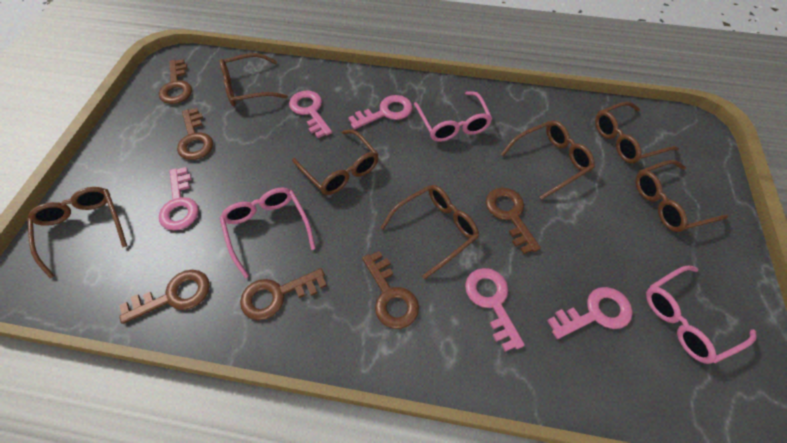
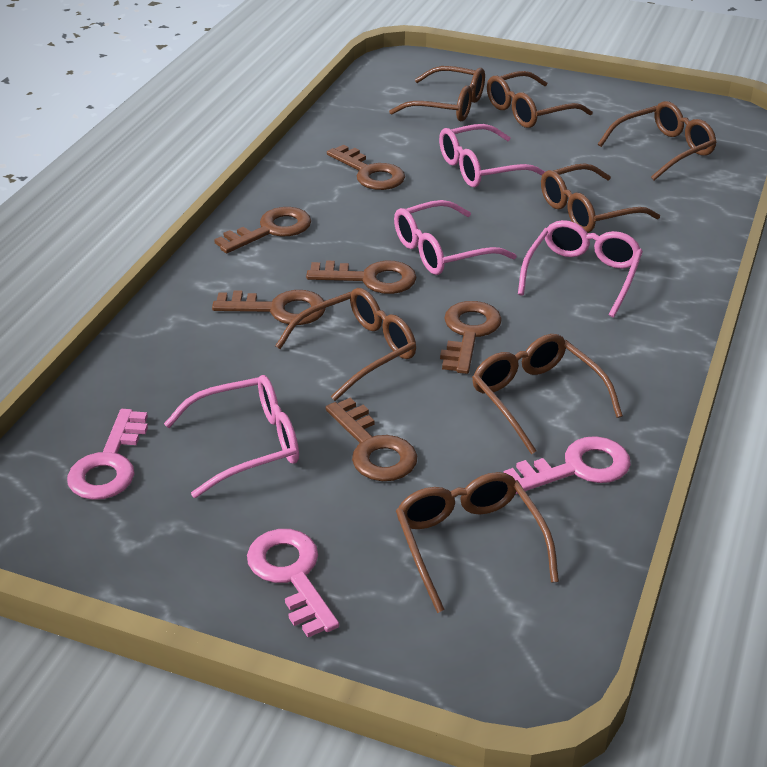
pink glasses: [220,188,316,278] [414,91,492,142] [646,266,757,364] = 3 -> [164,375,299,498] [394,200,517,275] [439,124,545,187] [518,220,643,318] = 4
pink key: [159,167,199,230] [289,91,332,138] [348,95,413,129] [465,268,525,352] [547,287,633,339] = 5 -> [67,409,148,500] [247,529,339,637] [504,436,631,494] = 3

